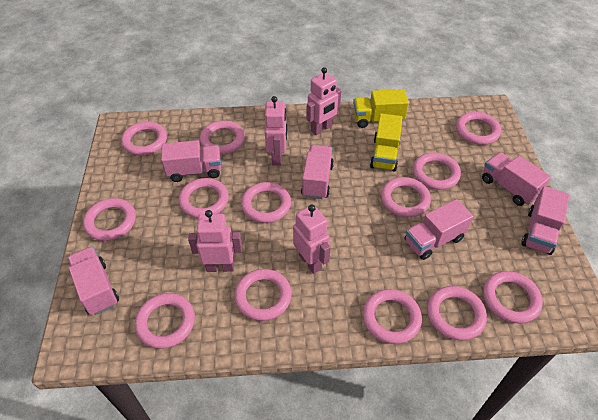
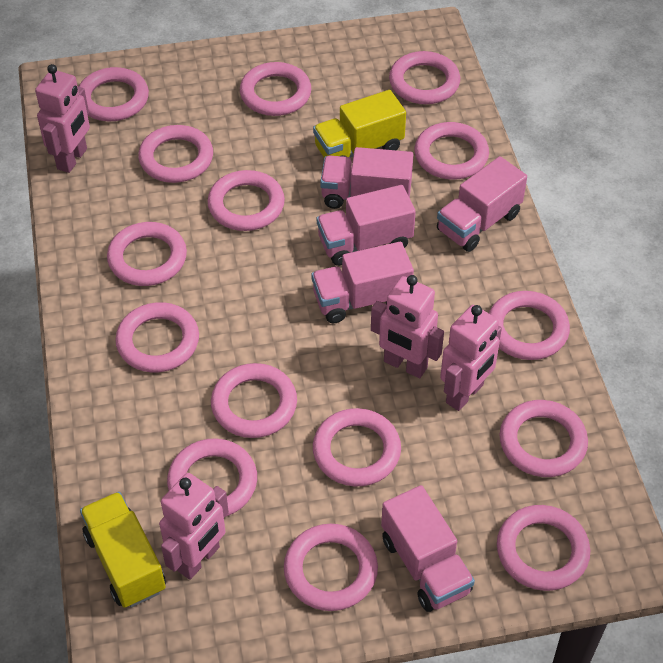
pink ring: [83,198,136,241] [121,122,167,155] [135,293,195,349] [179,178,229,218] [200,121,245,154] [234,269,292,321] [241,182,291,223] [363,289,422,344] [381,177,431,217] [413,153,461,190] [427,286,487,340] [456,112,501,145] [483,271,543,324] = 13 -> [79,67,149,121] [107,222,187,286] [115,302,199,372] [138,125,213,183] [167,438,257,516] [208,170,285,231] [211,363,297,438] [240,62,311,116] [284,524,378,611] [313,408,401,486] [389,51,460,104] [415,122,489,180] [489,291,570,360] [497,505,590,591] [499,400,588,477] = 15
pink truck: [67,246,119,315] [161,140,221,182] [301,145,334,199] [405,199,474,260] [482,152,551,206] [521,186,570,255] = 6 -> [311,242,414,323] [317,185,416,266] [320,147,413,209] [381,485,475,612] [437,156,527,252] = 5

